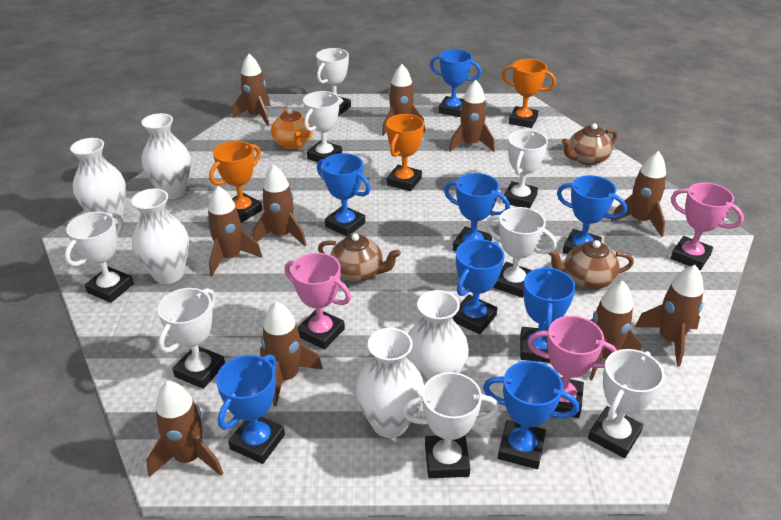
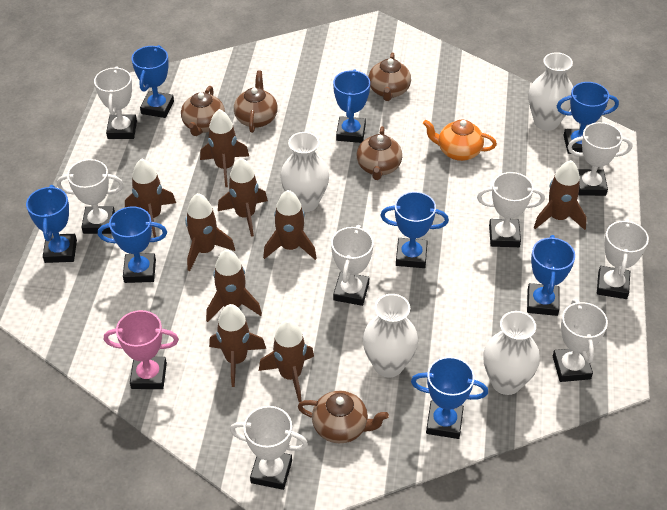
brown rocket: [146,381,223,477] [207,186,262,276] [233,54,270,126] [253,164,306,246] [260,301,323,406] [382,64,425,136] [449,80,495,152] [589,281,641,380] [611,151,666,237] [635,265,704,366] = 10 -> [125,158,176,238] [185,193,235,271] [200,109,249,187] [206,249,262,322] [209,304,266,387] [218,158,268,237] [259,320,314,402] [263,190,317,260] [534,160,587,230] = 9
brown teapot: [318,233,401,282] [548,240,634,289] [562,123,617,165] = 3 -> [181,86,225,136] [234,70,278,133] [298,391,389,443] [357,126,402,180] [368,53,411,101] = 5
orange trophy: [209,141,263,223] [386,114,424,191] [501,59,556,128] = 3 -> none = 0
pink trophy: [284,253,351,350] [527,316,617,418] [671,182,744,270] = 3 -> [104,310,179,389] = 1
white vase: [70,138,126,225] [131,188,189,284] [141,113,191,199] [356,328,424,438] [406,290,469,385] = 5 -> [280,132,329,212] [363,294,418,378] [483,311,540,395] [529,52,573,131] = 4

